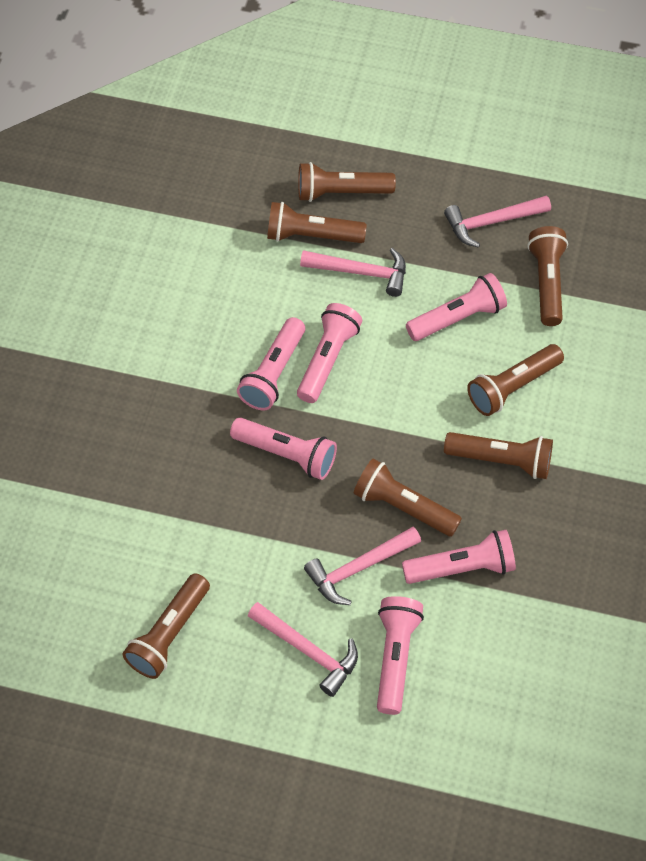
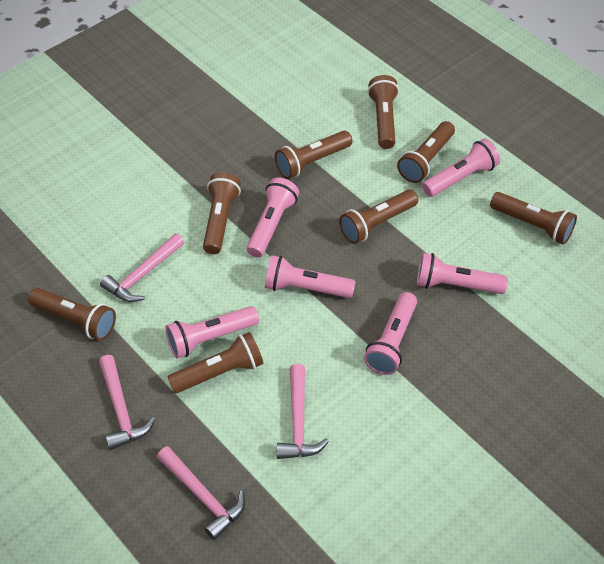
brown flashlight: [122,573,210,679] [267,202,367,243] [298,162,396,202] [354,459,462,536] [444,432,553,479] [467,344,564,416] [528,226,568,326] = 7 -> [28,288,116,341] [168,332,263,393] [203,172,241,254] [275,131,353,179] [339,190,418,244] [368,75,399,149] [397,121,455,183] [490,192,577,245] = 8

